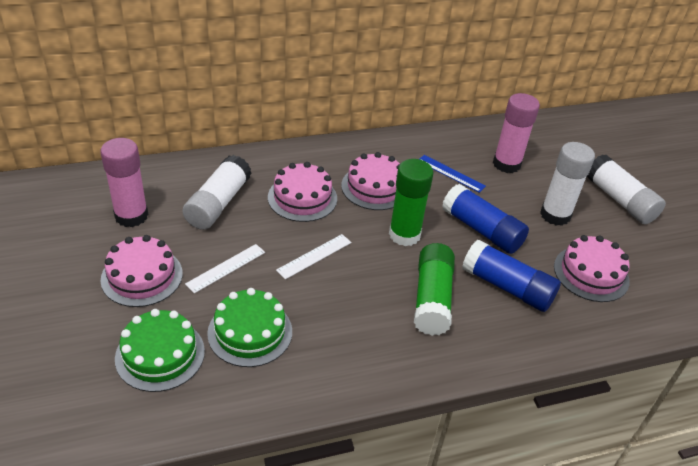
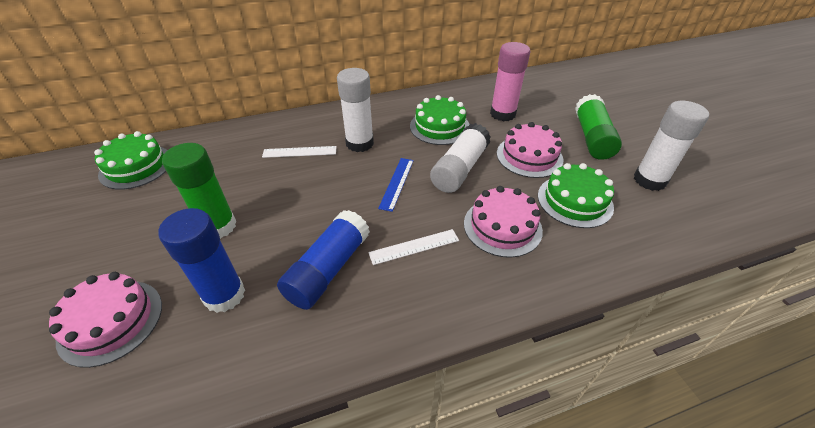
green cake: [115,309,205,392] [207,288,292,367] = 2 -> [94,131,167,190] [410,95,470,145] [538,163,614,228] = 3
pink cake: [101,235,183,307] [268,162,337,222] [341,152,400,210] [554,235,630,302] = 4 -> [49,272,162,368] [464,186,543,258] [497,122,563,178] = 3
pink glue stick: [101,138,148,227] [493,93,540,173] = 2 -> [490,42,531,121] = 1

